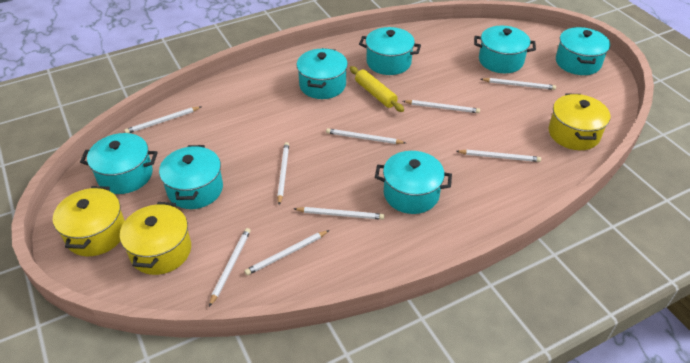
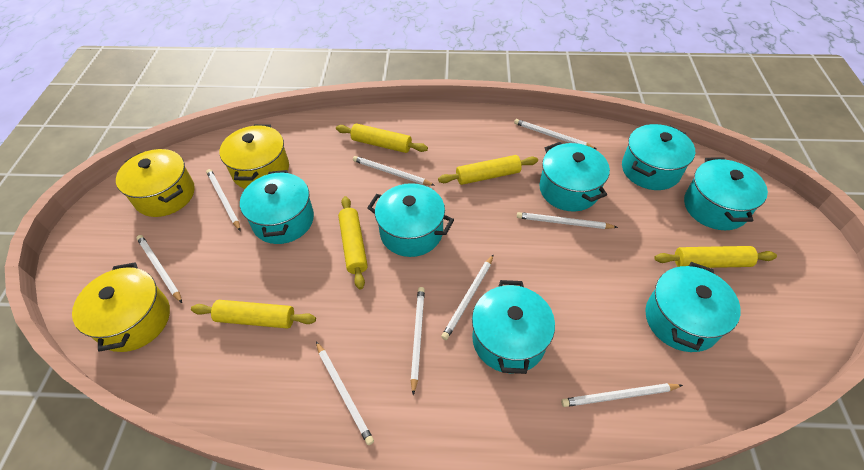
yellow rolling pin: [350,66,404,112] = 1 -> [191,300,316,329] [336,124,428,153] [338,196,368,290] [438,155,538,185] [654,246,777,268] = 5

